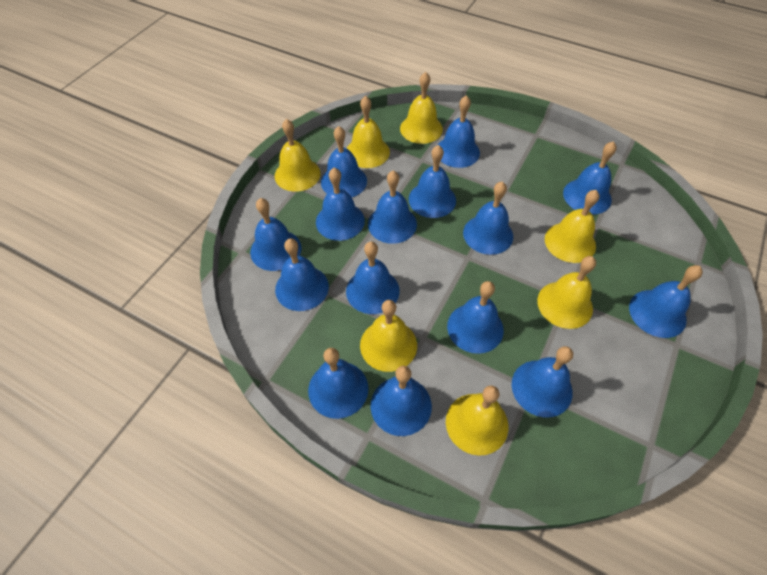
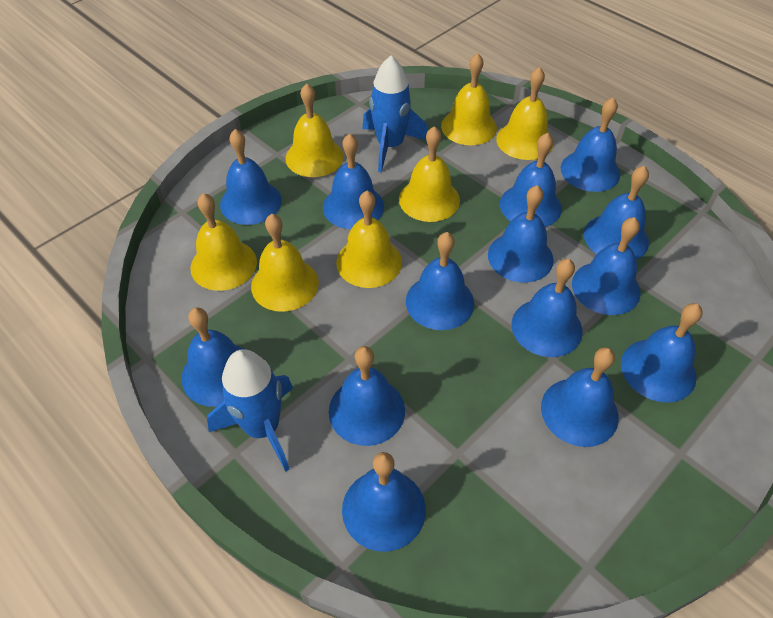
blue bell: [250,198,301,271] [275,238,329,311] [308,348,368,419] [316,168,365,241] [321,126,367,197] [346,241,400,314] [368,171,417,244] [370,366,432,436] [409,145,456,218] [438,95,480,168] [447,281,504,354] [463,181,513,255] [512,346,573,418] [563,141,617,215] [629,265,703,338] = 15 -> [182,307,243,407] [220,129,282,225] [323,133,384,229] [329,346,405,446] [342,452,426,552] [406,232,474,330] [488,185,554,283] [500,133,562,227] [511,259,582,357] [541,347,619,447] [561,97,620,192] [572,217,641,315] [584,165,649,260] [621,303,703,403] = 14
blue rocket: none = 0 -> [207,349,293,472] [362,56,427,172] = 2

